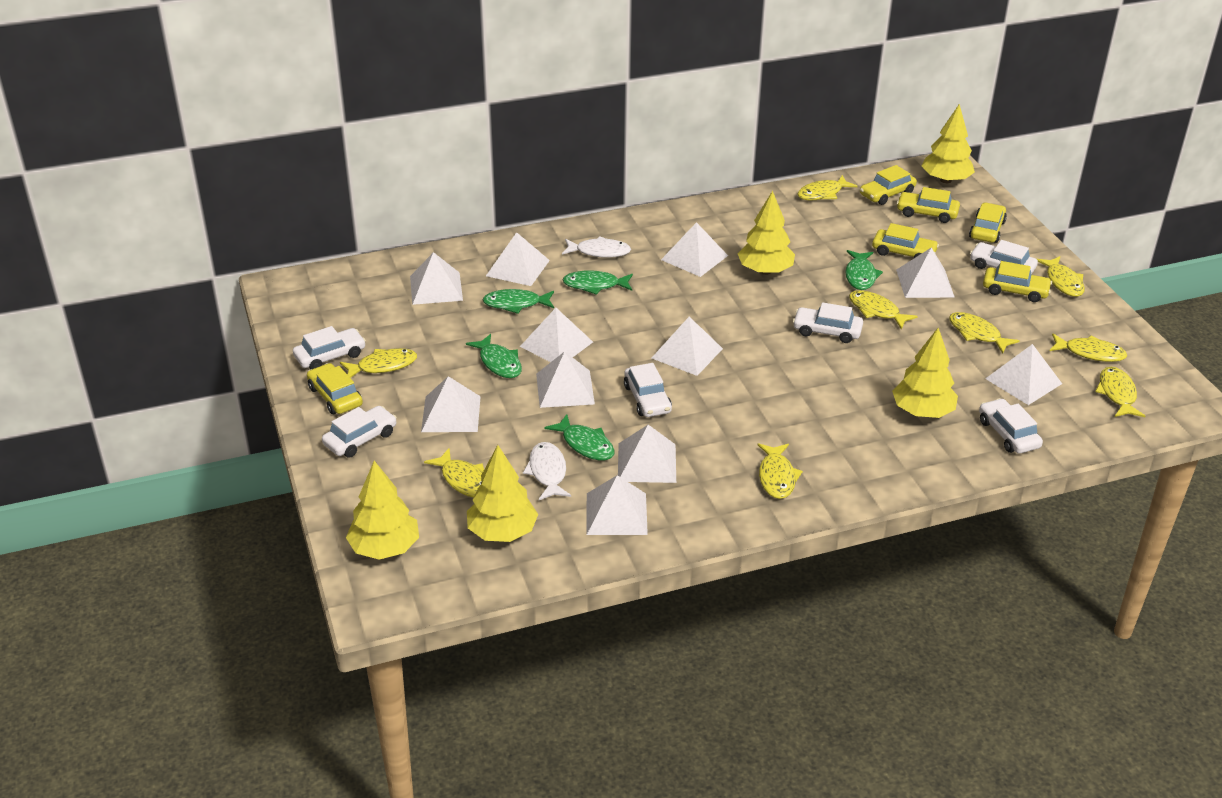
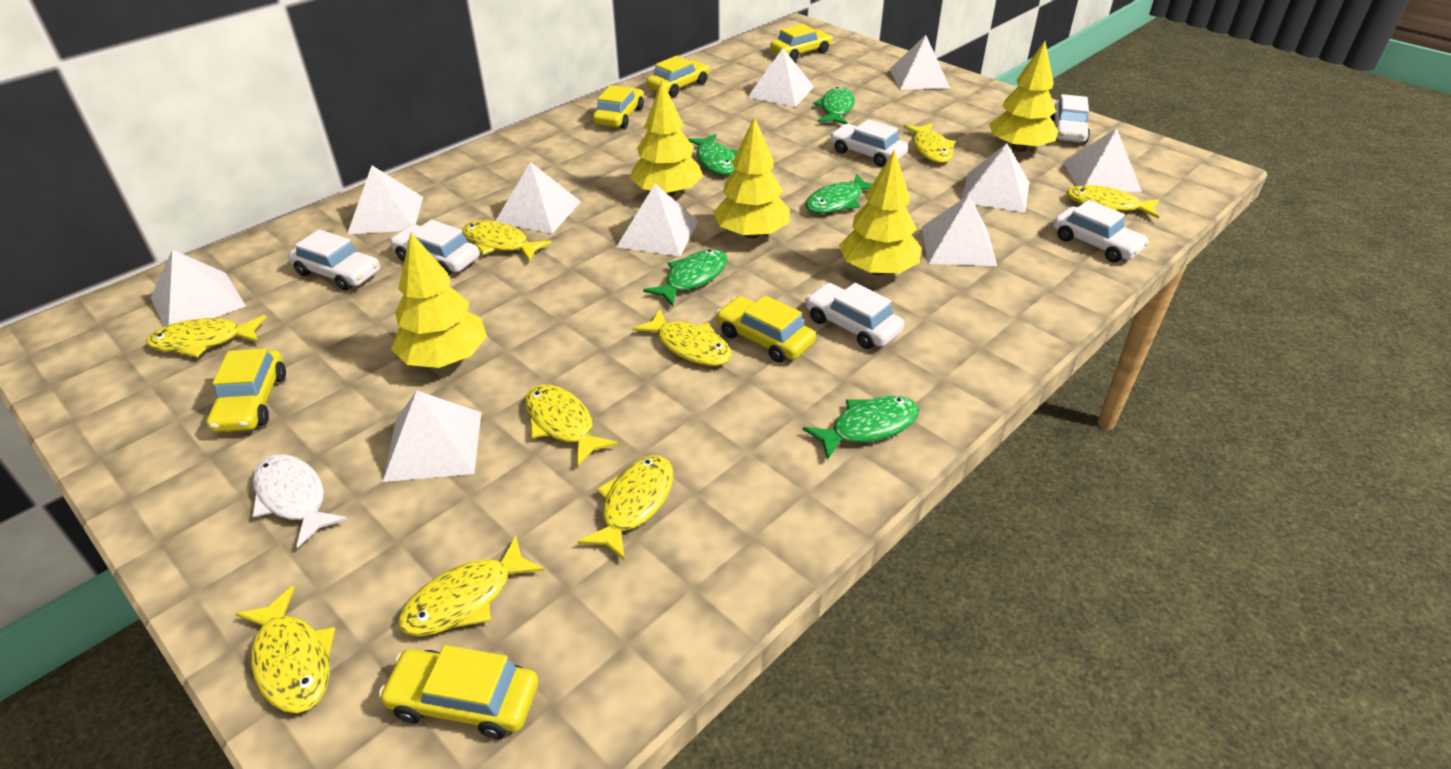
white fish: [523,442,571,500] [562,236,631,258] = 2 -> [252,454,348,548] = 1
white pyramid: [410,252,463,305] [421,376,481,432] [486,232,550,286] [520,308,593,362] [536,351,595,408] [586,475,648,535] [618,425,676,483] [652,317,723,376] [661,222,728,277] [896,247,955,298] [985,344,1062,405] = 11 -> [151,249,246,327] [347,166,423,234] [383,391,481,482] [496,162,581,234] [616,184,698,257] [747,48,814,107] [890,35,950,90] [922,195,997,266] [962,143,1029,213] [1063,128,1142,192] = 10

